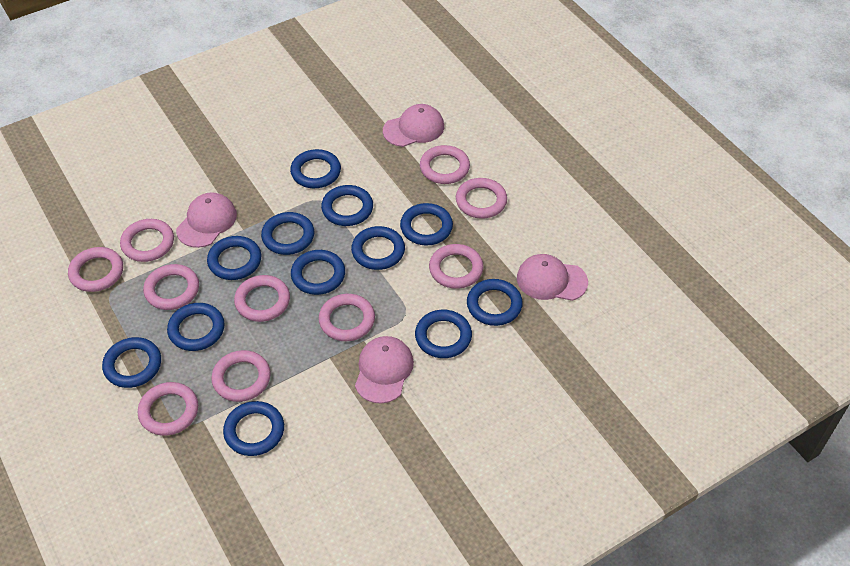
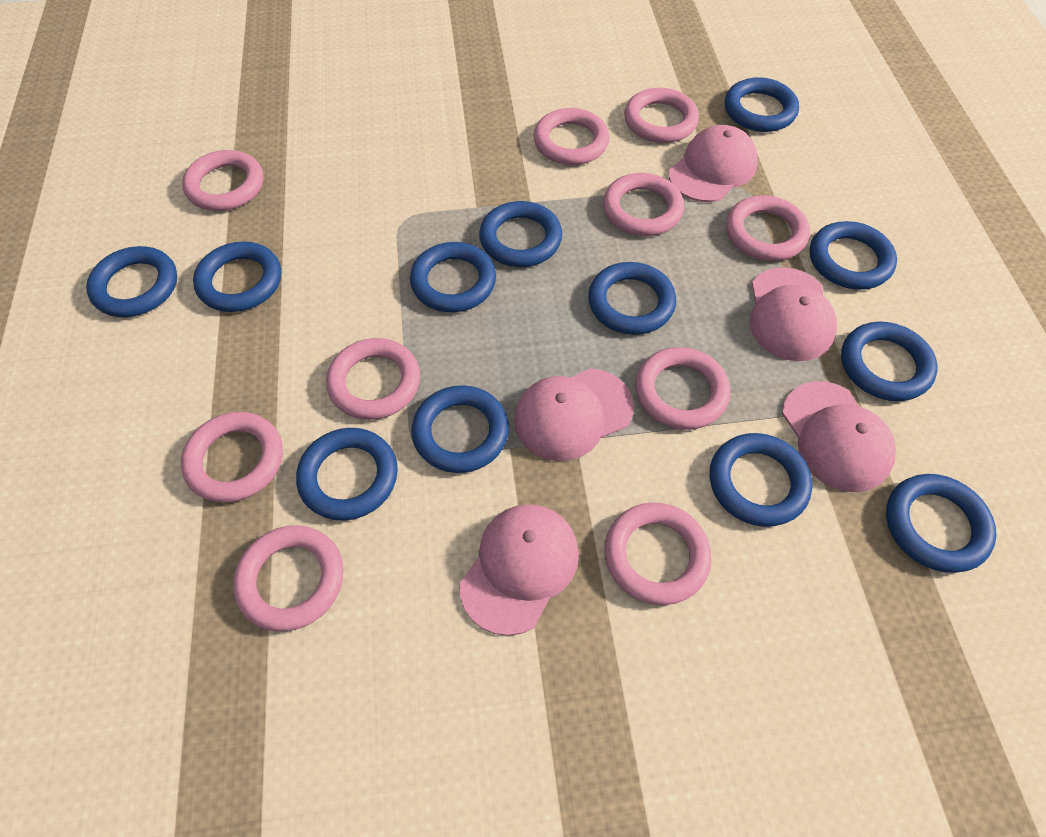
pink cap: [176,192,237,248] [355,336,414,404] [383,104,444,147] [517,254,588,301] = 4 -> [459,504,579,636] [514,368,634,461] [669,125,758,202] [749,267,837,361] [782,381,896,492] = 5

